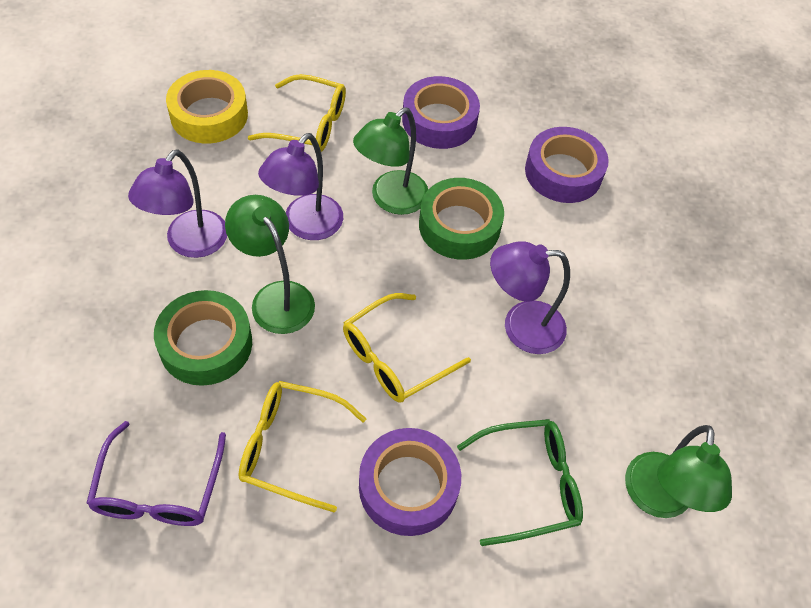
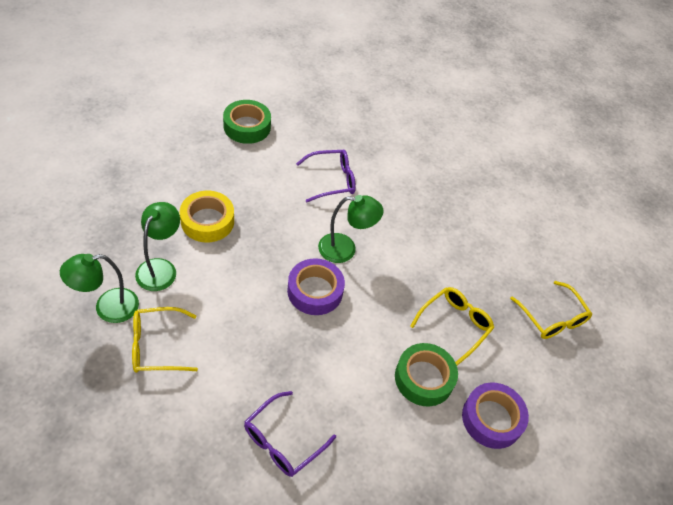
green glasses: [457,419,583,546] = 1 -> none = 0
purple glasses: [86,421,226,526] = 1 -> [244,391,336,477] [296,150,356,202] = 2
purple lamp: [128,150,227,258] [258,133,343,240] [490,241,570,354] = 3 -> none = 0
purple tape: [359,428,461,536] [402,76,480,149] [525,127,609,203] = 3 -> [287,258,345,315] [462,382,529,449] = 2

